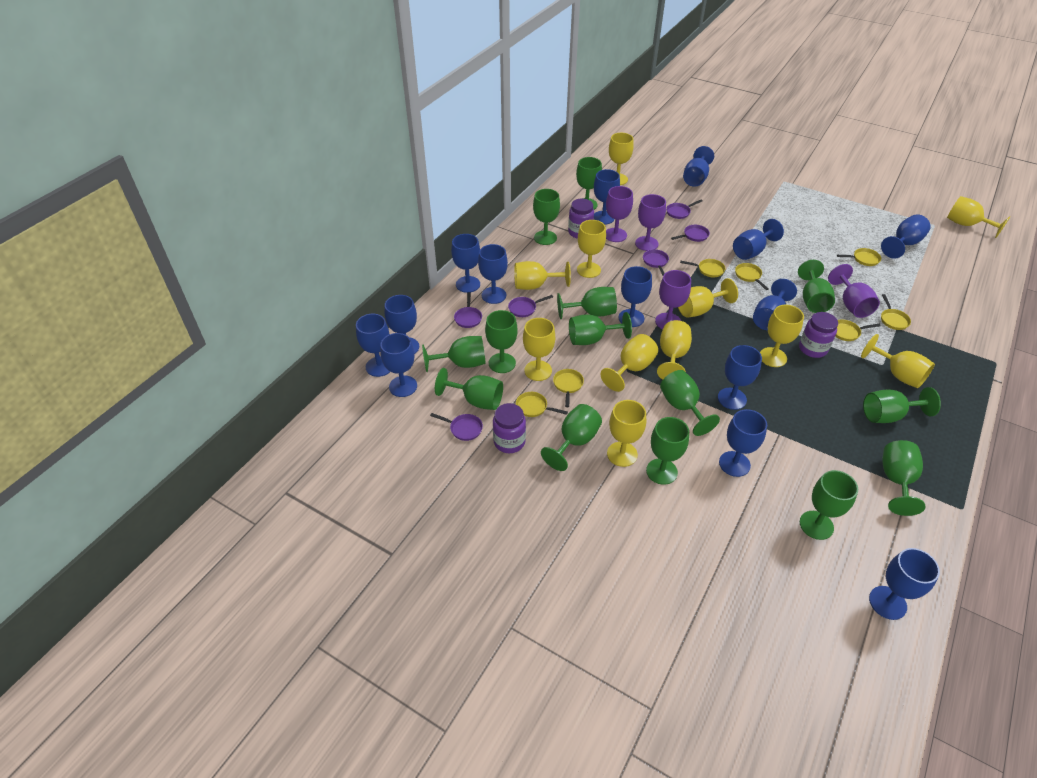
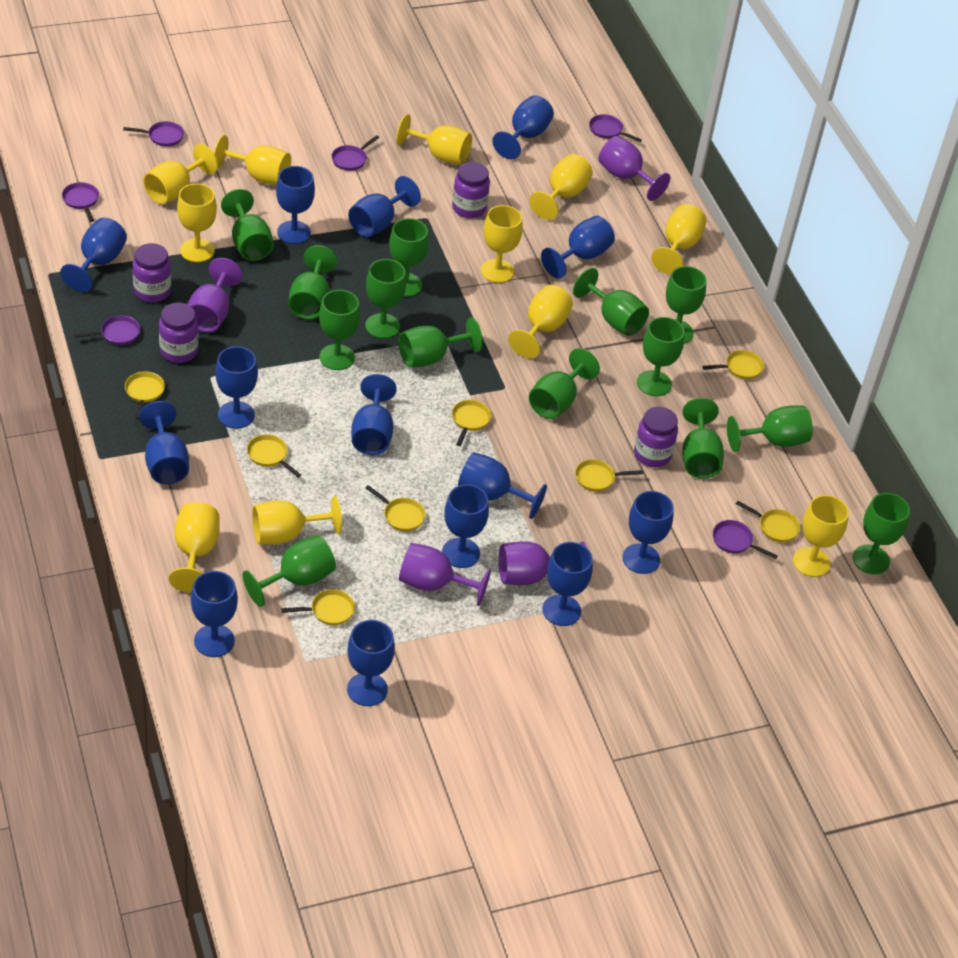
purple jar: [493,403,526,453] [568,198,594,239] [799,312,838,358] = 3 -> [133,243,171,303] [159,303,198,363] [452,162,490,218] [634,407,678,467] = 4
yellow pan: [516,392,568,417] [553,369,584,407] [680,259,726,277] [735,263,768,290] [835,320,881,341] [837,248,881,266] [881,294,911,330] = 7 -> [125,371,165,420] [247,434,301,477] [281,589,355,625] [365,485,426,531] [452,400,491,446] [575,459,643,492] [702,350,764,379] [736,501,800,542] = 8

